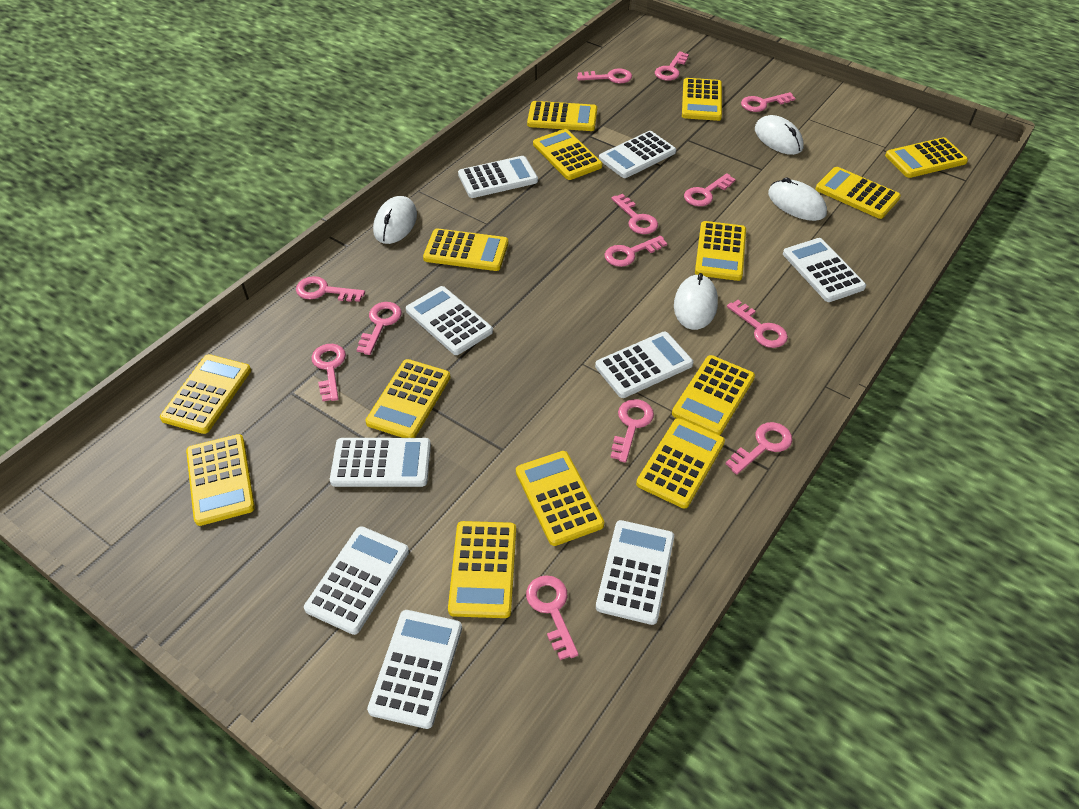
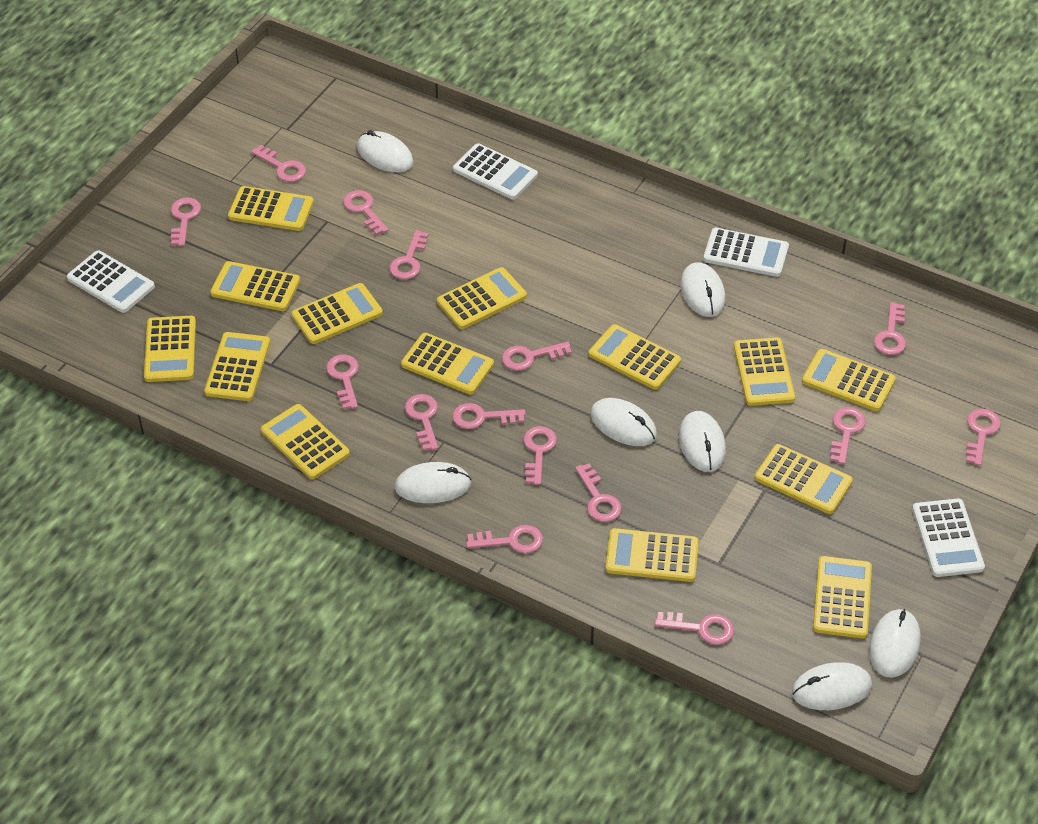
pink key: [296,276,365,302] [311,344,346,401] [357,302,402,355] [526,575,579,660] [577,68,632,83] [605,236,667,267] [611,194,658,234] [611,399,654,463] [655,51,689,81] [684,173,736,206] [726,422,792,475] [727,300,788,348] [741,92,795,112] = 13 -> [171,198,201,246] [251,145,306,182] [326,354,359,409] [343,190,389,235] [389,230,428,279] [405,394,438,451] [452,403,526,429] [466,525,543,553] [502,342,572,371] [523,426,557,485] [575,463,622,522] [654,612,734,645] [830,407,866,464] [874,302,906,355] [966,409,1001,466] = 15
white calculator: [304,526,409,635] [330,438,431,487] [367,610,462,729] [406,286,493,355] [458,156,538,198] [595,332,693,398] [596,520,674,625] [599,131,676,178] [783,238,866,302] = 9 -> [67,250,155,313] [453,143,538,200] [703,228,789,277] [912,499,985,577] = 4
white mouse: [373,196,417,244] [674,273,718,330] [755,115,804,155] [768,177,827,221] = 4 -> [357,130,413,172] [395,462,471,503] [591,398,657,446] [679,411,726,472] [681,262,725,317] [792,662,872,710] [869,609,921,678] = 7

